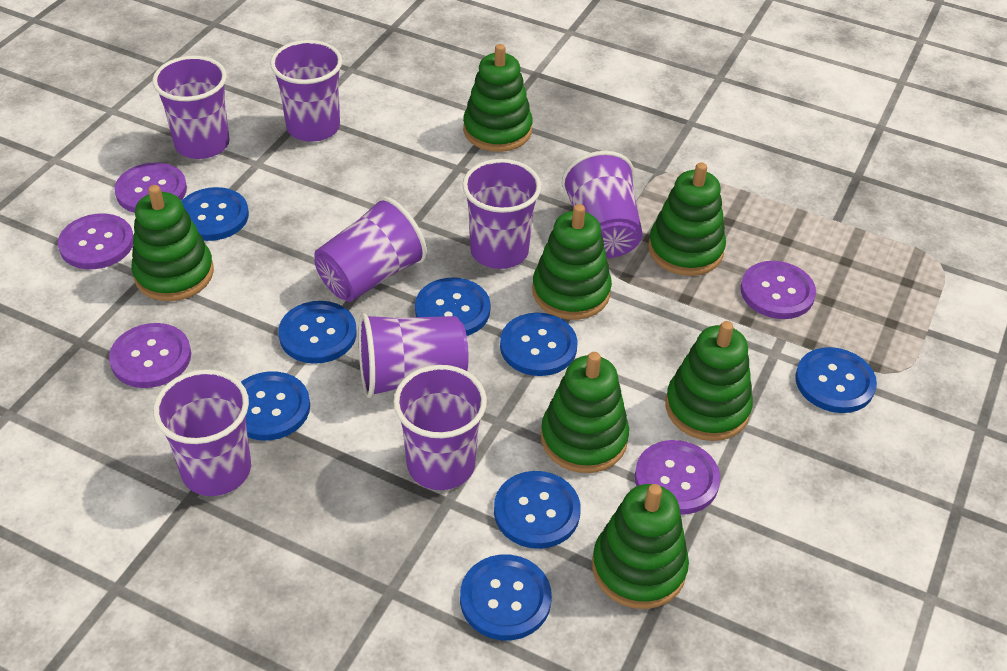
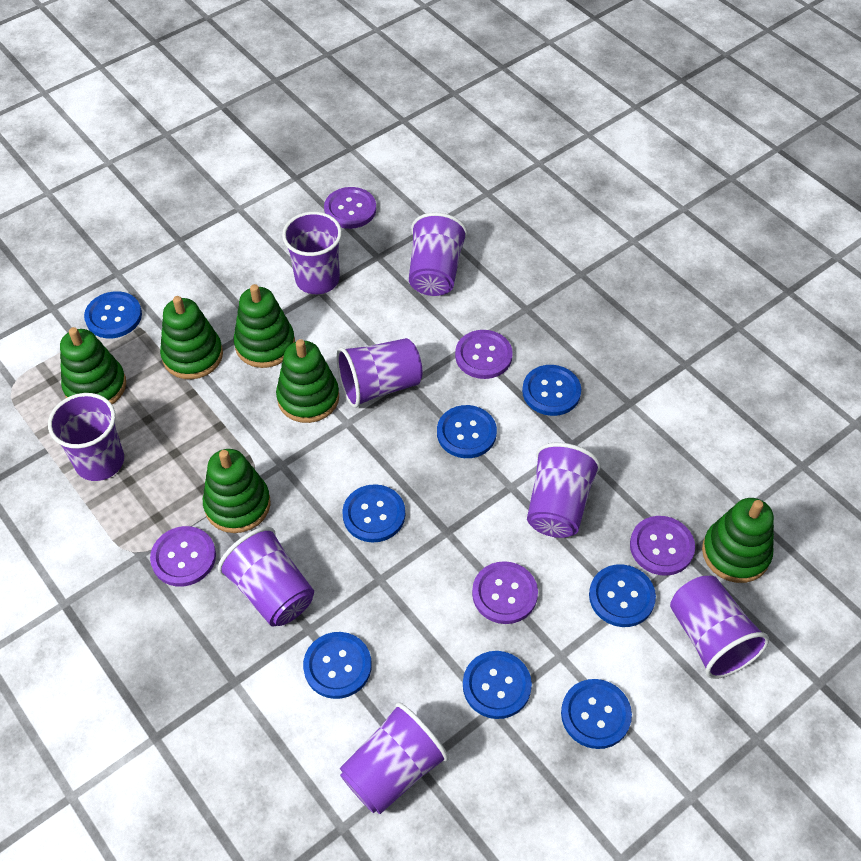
green stacking toy: [131,185,214,301] [463,44,533,152] [532,204,612,320] [541,352,629,473] [592,484,689,609] [648,162,726,276] [665,321,753,441] = 7 -> [60,327,126,404] [160,296,223,379] [203,449,271,533] [234,284,295,368] [276,339,339,423] [702,498,774,583] = 6

